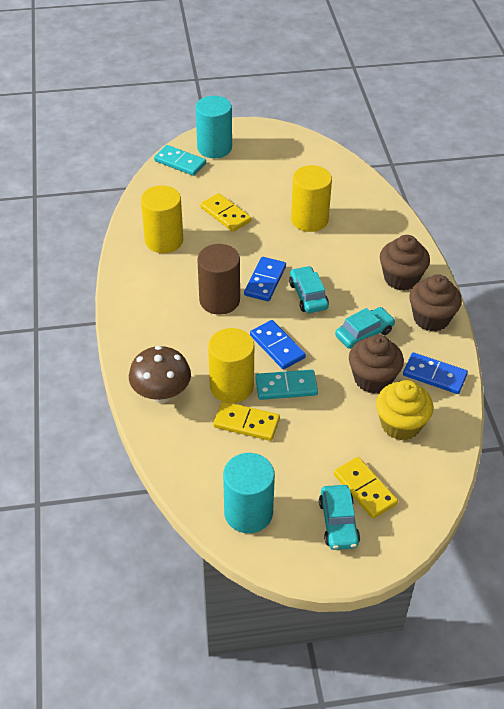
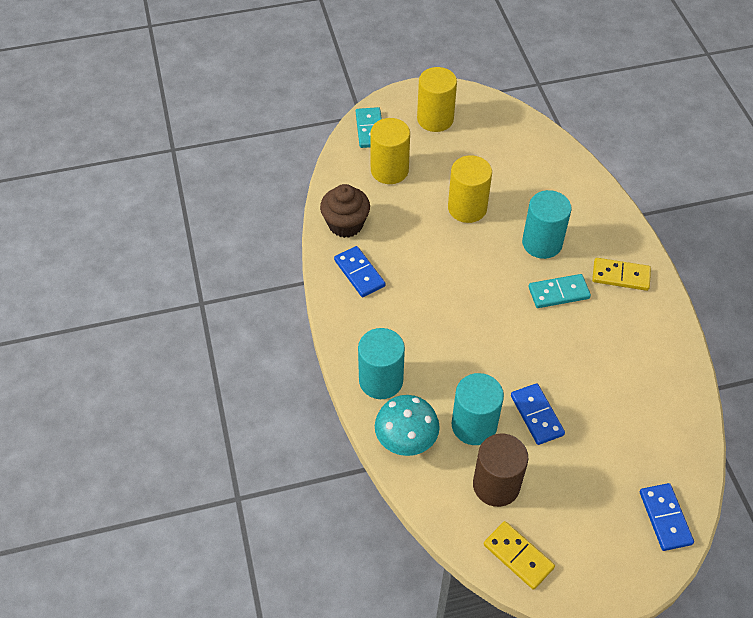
brown cupcake: [349,334,404,393] [380,235,430,291] [409,274,462,332] = 3 -> [320,184,370,238] = 1
brown mushroom: [129,346,191,403] = 1 -> none = 0
turquoise car: [289,266,329,313] [319,485,360,550] [335,307,395,349] = 3 -> none = 0
turquoise cylinder: [196,96,232,158] [223,453,275,533] = 2 -> [358,328,405,399] [452,373,504,445] [522,190,572,259] = 3
turquoise mushroom: none = 0 -> [375,395,440,456] = 1
yellow cupcake: [376,380,433,440] = 1 -> none = 0
yellow domino: [200,193,251,232] [213,401,280,441] [334,457,398,519] = 3 -> [484,521,555,590] [592,258,651,291] = 2

